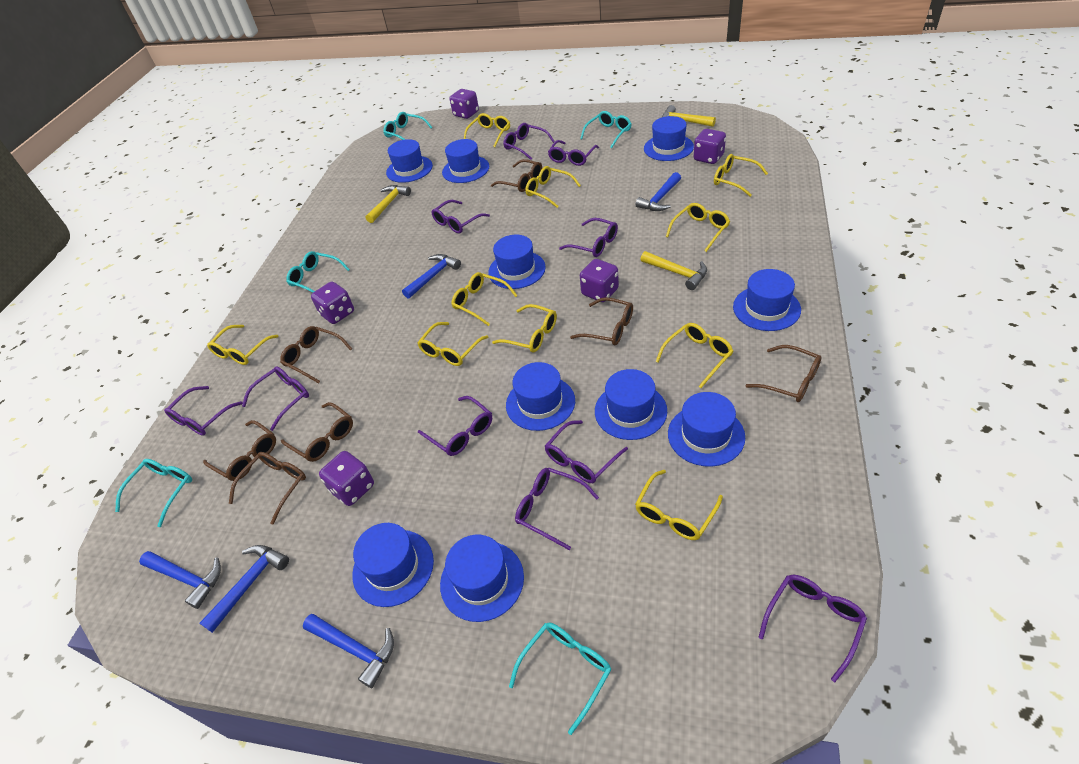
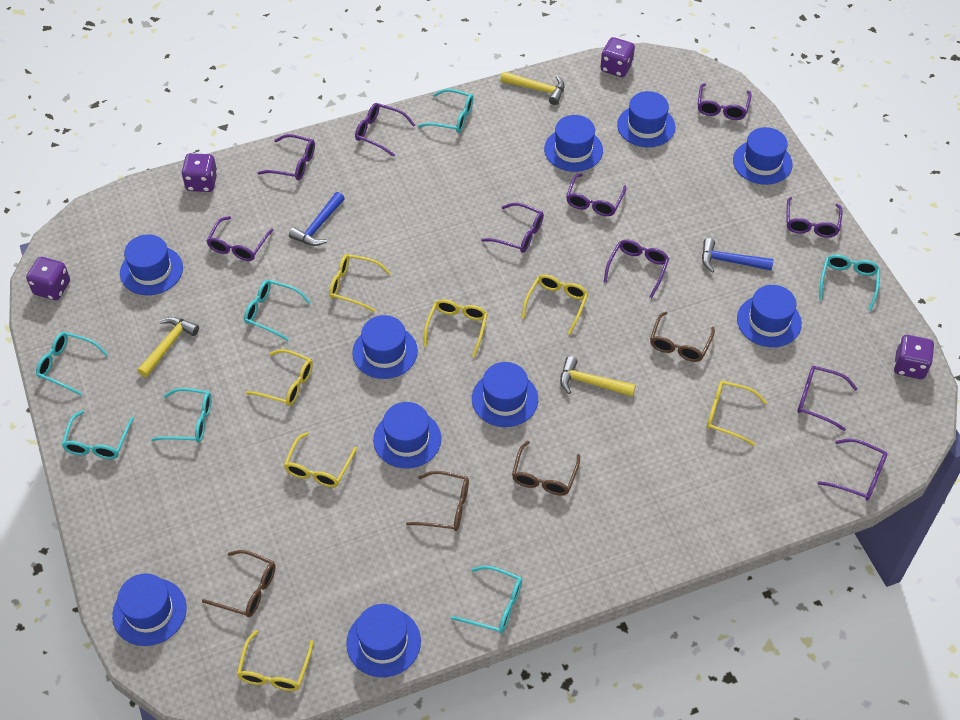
blue hammer: [139,551,221,609] [200,545,289,633] [303,614,394,688] [402,254,461,299] [635,172,681,211] = 5 -> [289,192,345,246] [702,238,774,273] = 2
brown glasses: [203,420,276,481] [229,452,306,524] [280,326,352,384] [281,402,353,462] [491,159,542,192] [570,297,633,345] [745,345,821,402] = 7 -> [202,550,276,617] [406,471,469,531] [512,441,580,496] [650,312,715,362] = 4
purple dice: [311,282,354,324] [319,451,374,506] [449,89,479,119] [580,259,619,302] [694,129,726,164] = 5 -> [26,257,70,300] [181,153,218,192] [600,37,635,77] [894,335,934,379] = 4
turquoise glasses: [115,459,192,527] [286,251,350,293] [383,112,432,140] [509,622,612,735] [580,111,631,148] = 5 -> [36,332,109,395] [62,410,134,459] [151,388,212,443] [244,280,311,341] [418,89,473,133] [451,566,522,634] [819,254,880,311] = 7
yellow glasses: [207,325,279,365] [417,322,488,366] [451,272,518,326] [464,113,510,147] [492,304,557,353] [525,166,581,208] [635,470,723,540] [655,323,733,388] [666,203,730,252] [714,154,768,197] = 10 -> [237,630,314,691] [246,349,313,406] [284,432,357,487] [329,254,391,312] [424,299,488,357] [522,275,588,334] [706,381,767,446] = 7

